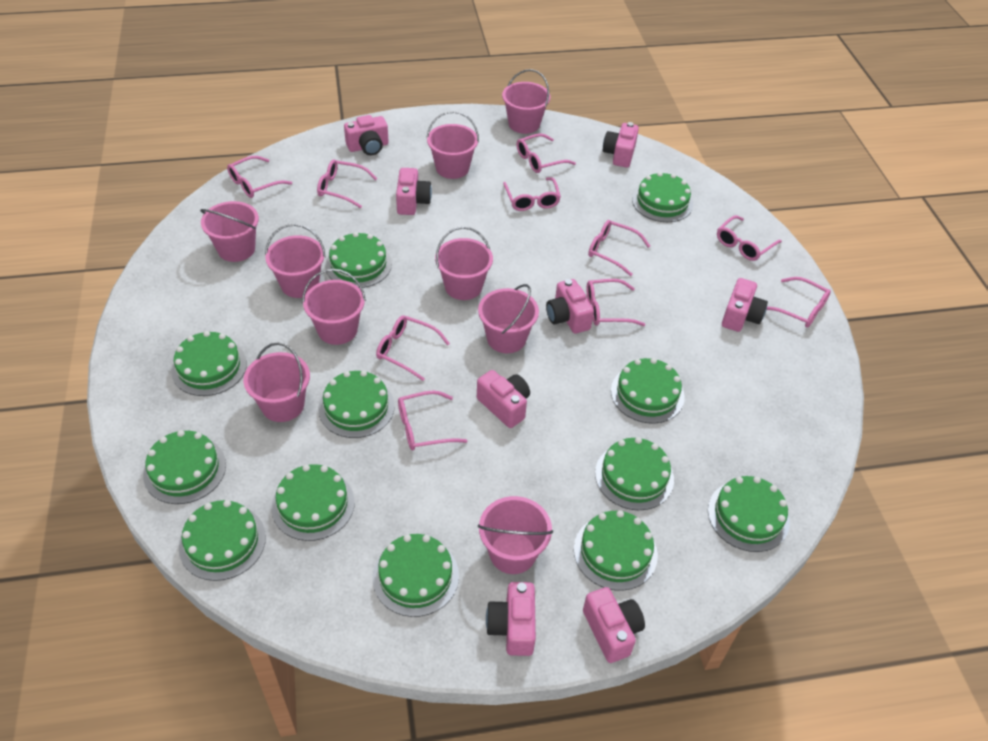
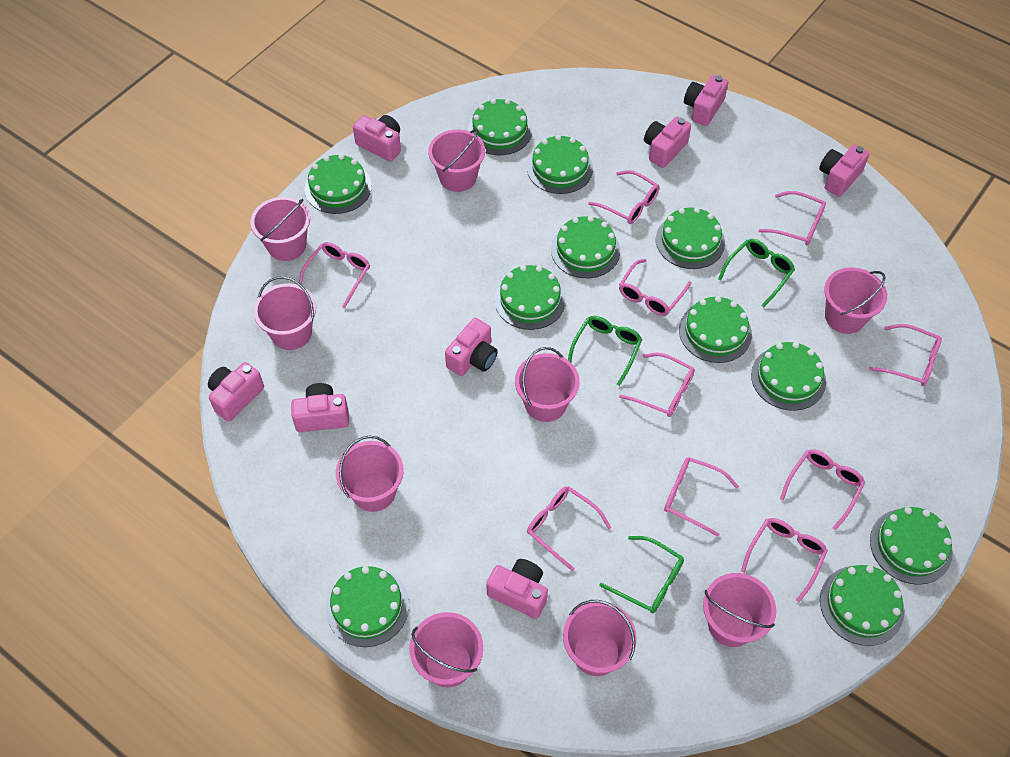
green cake: [143,430,226,504] [171,331,247,396] [179,500,266,581] [271,464,355,541] [318,370,395,438] [325,232,392,288] [372,534,459,617] [574,510,658,591] [595,437,674,510] [611,358,685,423] [632,172,693,222] [708,476,790,552] = 12 -> [305,154,372,214] [326,566,409,647] [468,99,532,155] [494,265,566,330] [527,135,593,194] [551,216,620,278] [656,207,725,269] [679,296,752,363] [751,342,826,411] [820,565,904,646] [870,507,953,585] = 11
green glasses: none = 0 -> [568,316,642,386] [599,536,684,613] [718,239,795,308] = 3

